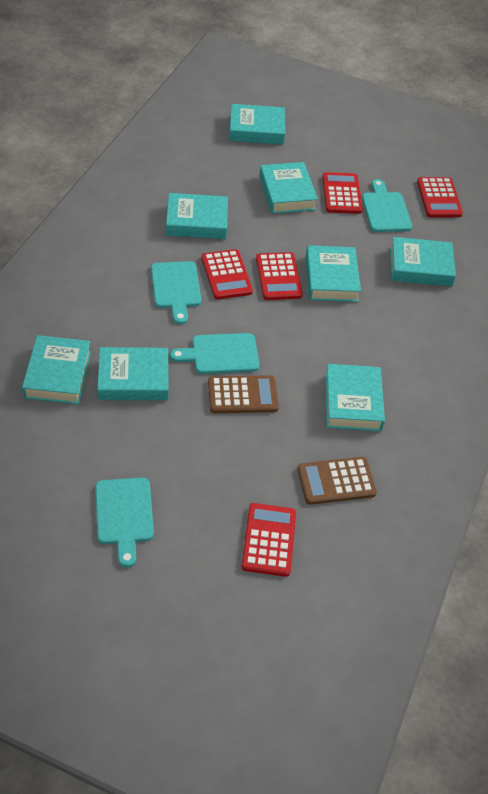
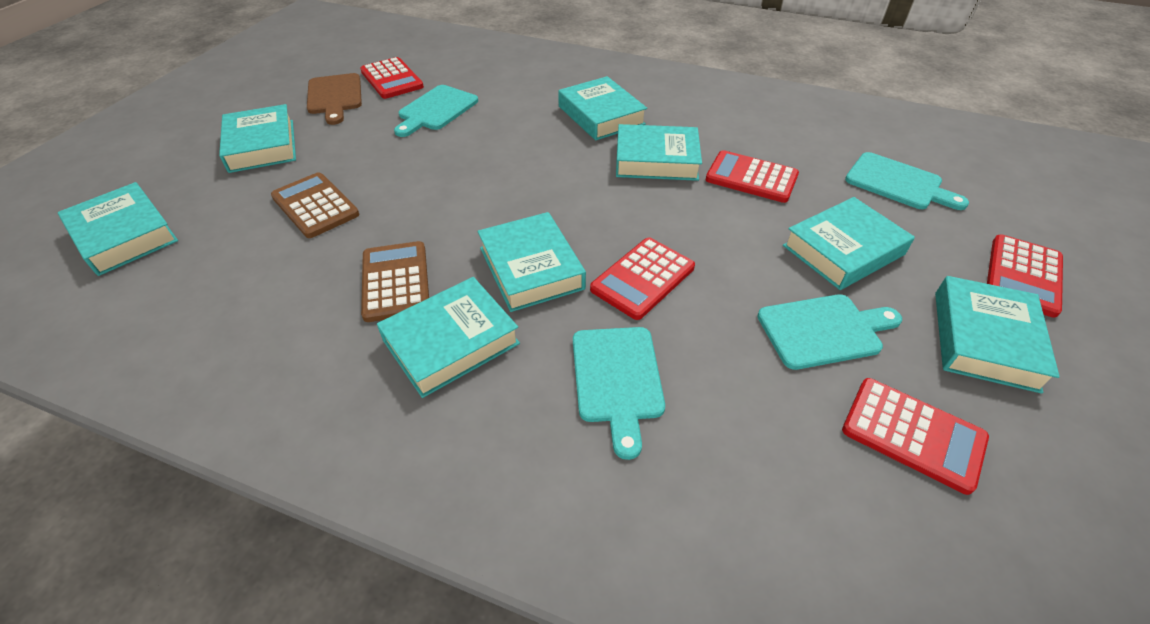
brown cutting board: none = 0 -> [307,73,362,125] = 1

